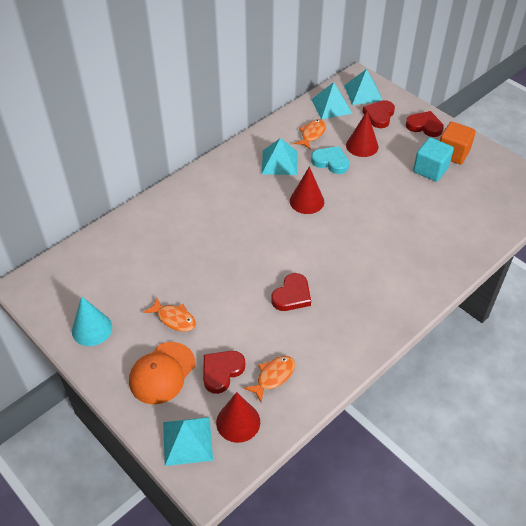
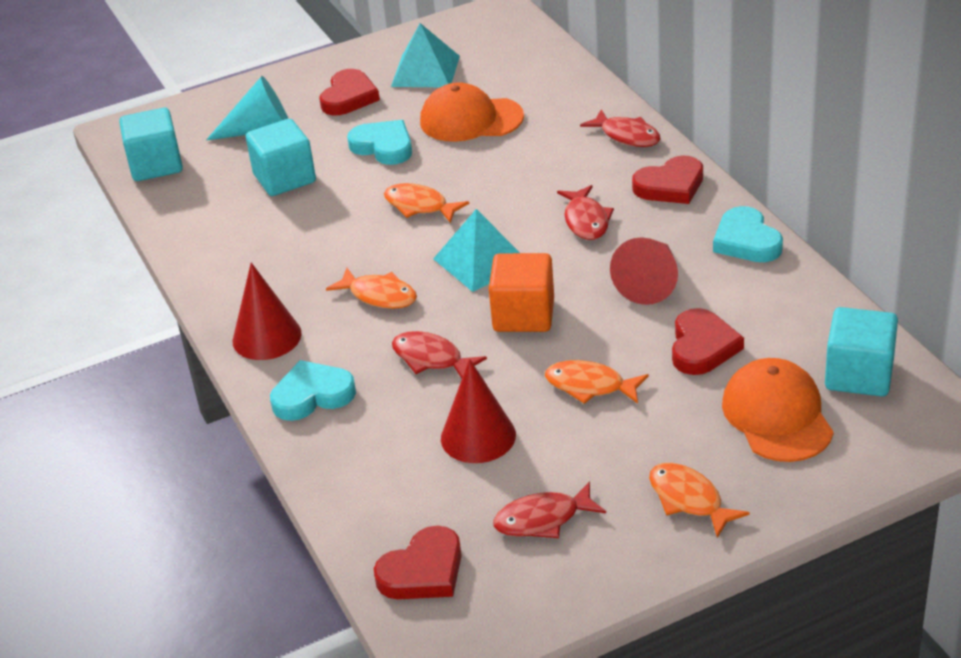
orange cap: [129,342,195,404] = 1 -> [420,82,524,142] [722,358,834,462] = 2
orange fish: [143,298,196,332] [244,356,295,402] [294,119,326,150] = 3 -> [326,268,417,309] [384,183,470,223] [545,360,649,404] [649,463,750,538] = 4
red fish: none = 0 -> [392,331,487,378] [493,481,606,538] [557,185,614,240] [580,109,661,147] = 4
turquoise cube: [413,137,454,182] = 1 -> [119,108,183,181] [246,119,316,196] [825,307,898,397] = 3
turquoise heart: [311,146,349,174] = 1 -> [270,360,356,421] [347,120,412,165] [713,206,783,262] = 3
turquoise pyramid: [163,417,213,466] [262,138,297,175] [311,82,352,119] [344,69,383,105] = 4 -> [391,23,460,87] [433,209,520,292] = 2

